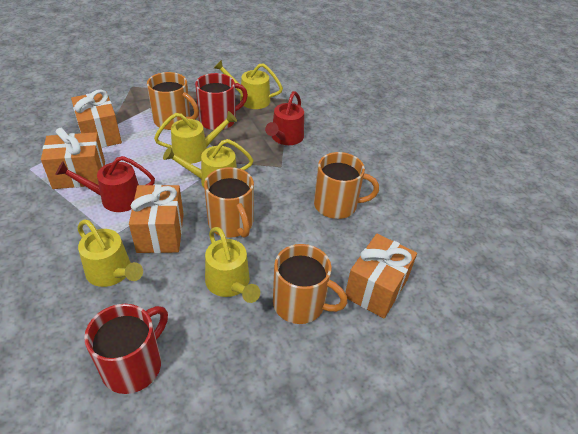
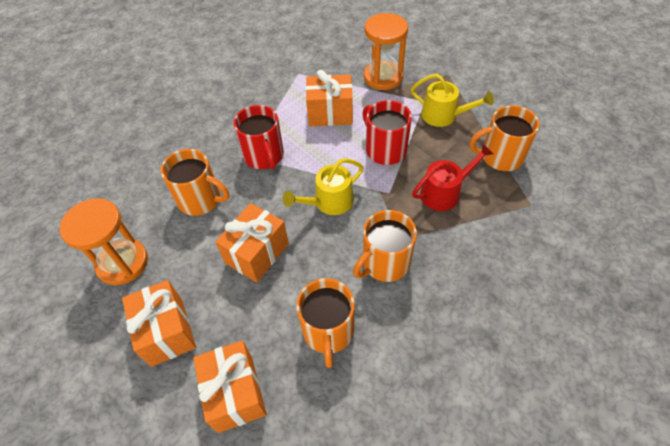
orange hourglass: none = 0 -> [60,198,148,285] [364,13,408,90] = 2
red watering can: [55,156,155,212] [265,91,304,145] = 2 -> [412,144,494,211] = 1
yellow watering can: [78,219,143,287] [154,111,237,164] [163,139,254,188] [205,227,260,303] [214,60,283,109] = 5 -> [283,158,364,215] [411,74,494,127] = 2

